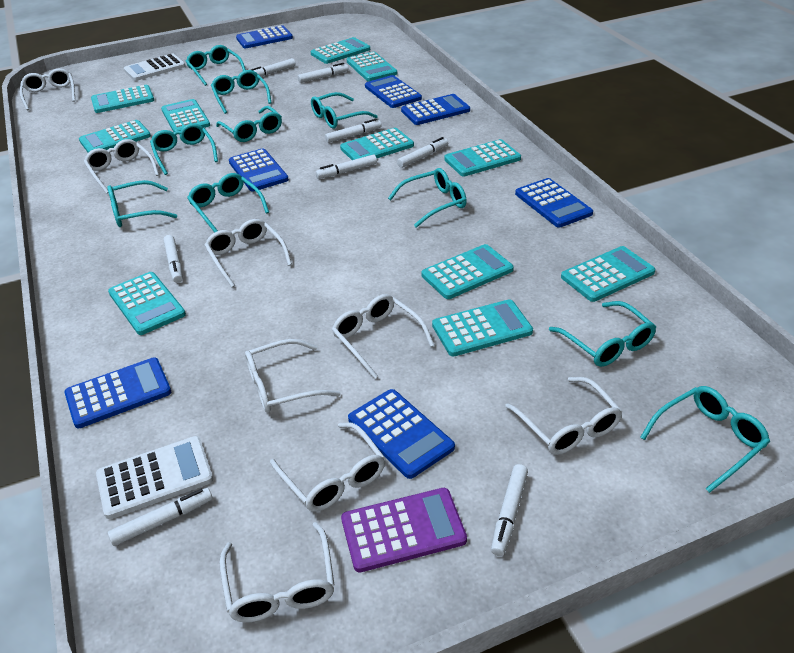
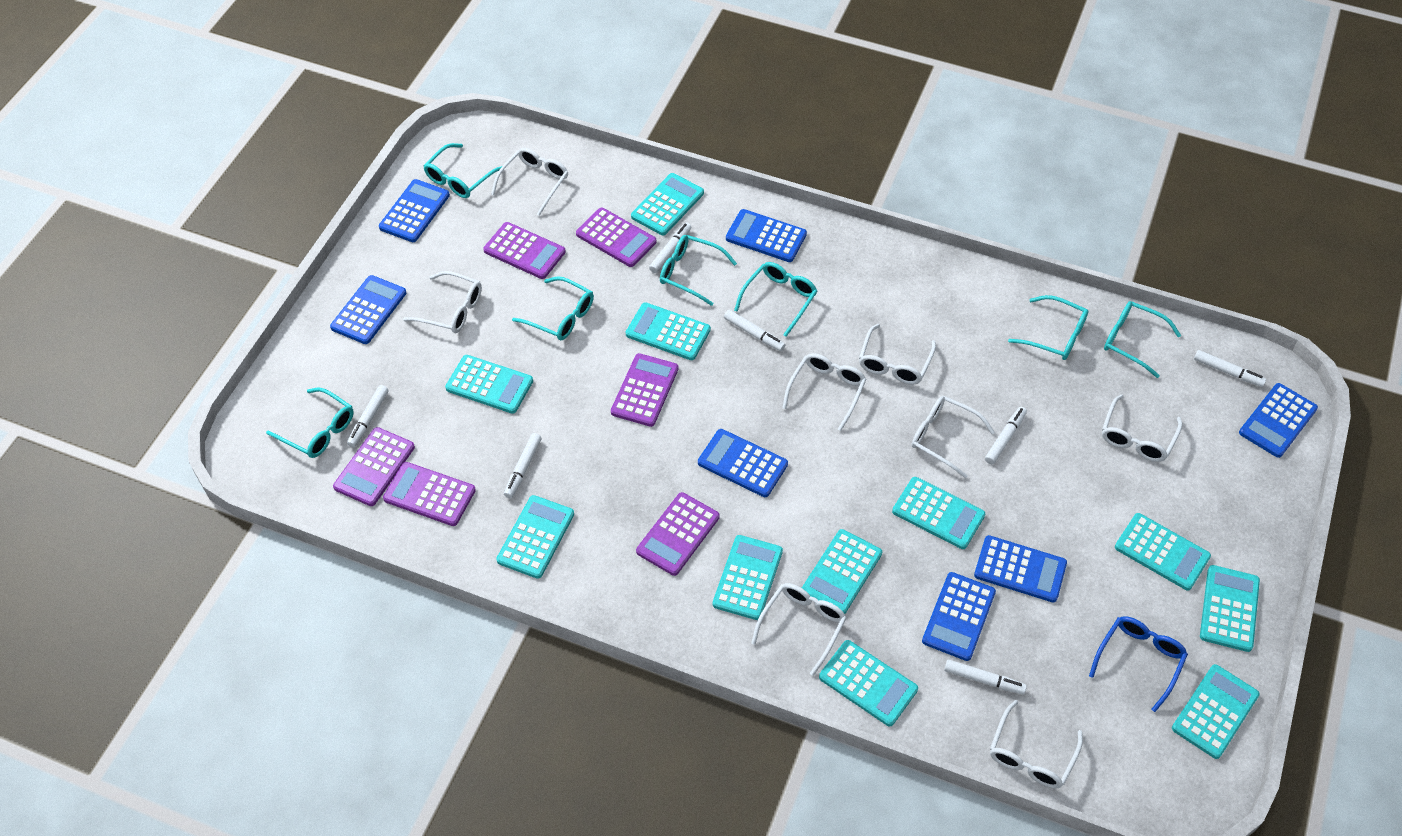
blue glasses: none = 0 -> [1089,616,1188,712] = 1
purple calculator: [341,488,467,572] = 1 -> [333,427,415,506] [383,462,476,526] [483,222,566,279] [576,208,656,267] [611,353,678,427] [636,492,720,576] = 6
turquoise glasses: [107,180,177,227] [150,123,218,175] [186,45,246,86] [187,173,269,233] [211,70,271,114] [216,106,282,142] [311,92,378,128] [388,168,467,228] [549,301,656,367] [640,386,770,493] = 10 -> [266,388,354,458] [423,143,502,198] [512,276,594,340] [660,235,737,306] [734,262,817,337] [1008,295,1088,360] [1104,301,1181,378] = 7
white calculator: [96,436,213,519] [124,53,186,81] = 2 -> none = 0
white marker: [108,488,212,546] [163,235,183,283] [251,58,296,77] [298,63,348,83] [316,154,377,179] [325,119,382,143] [397,137,448,168] [491,464,528,556] = 8 -> [347,385,388,448] [504,433,542,498] [649,223,691,273] [724,310,785,351] [944,659,1027,695] [985,407,1027,464] [1194,350,1266,387] = 7

